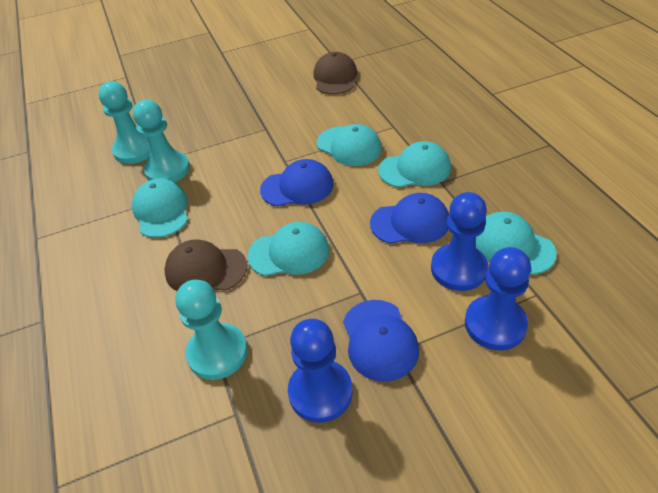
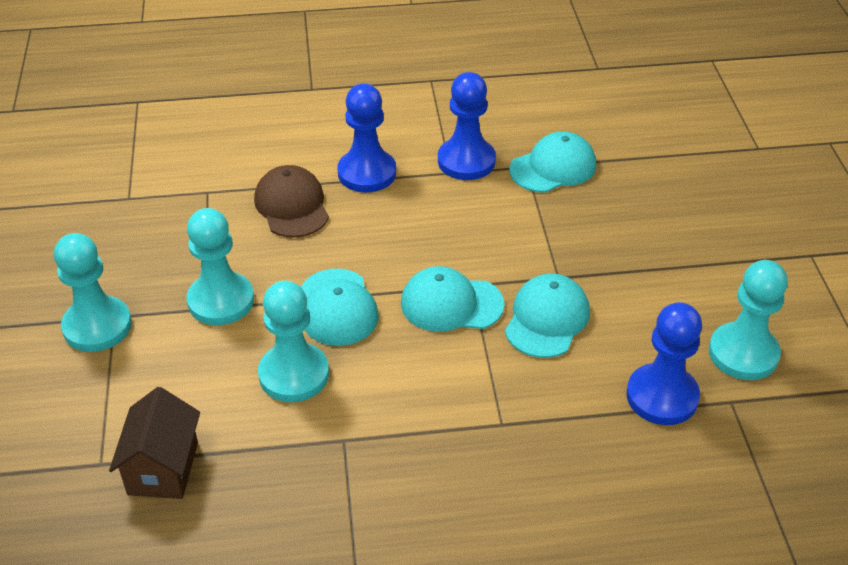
blue cap: [260,159,334,206] [343,300,419,382] [370,193,449,244] = 3 -> none = 0
brown cap: [164,239,248,291] [313,52,357,95] = 2 -> [254,165,329,238] = 1
brown house: none = 0 -> [109,387,200,499] = 1
turquoise cap: [132,179,188,238] [247,222,329,276] [317,124,382,166] [378,141,451,188] [475,212,557,275] = 5 -> [301,269,379,346] [401,266,505,332] [505,274,590,358] [509,131,596,193] = 4
turquoise pawn: [98,81,150,164] [132,100,190,182] [175,280,247,380] = 3 -> [54,233,132,352] [187,208,254,325] [258,281,329,402] [709,260,788,380] = 4

